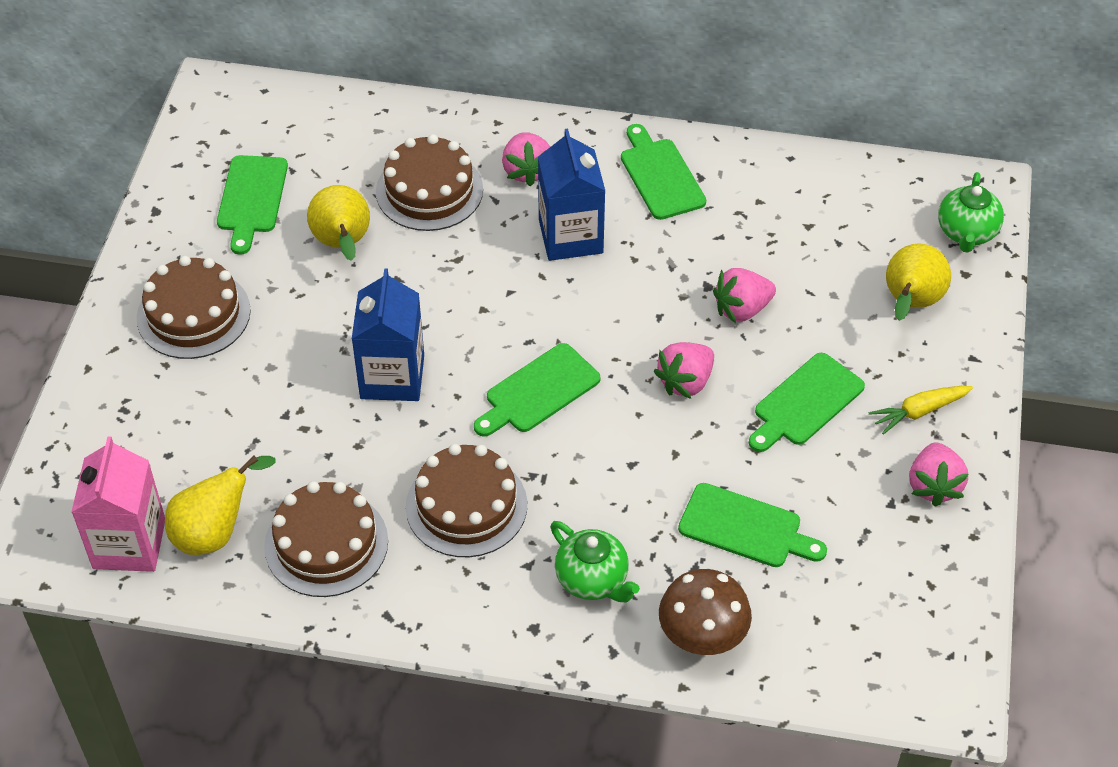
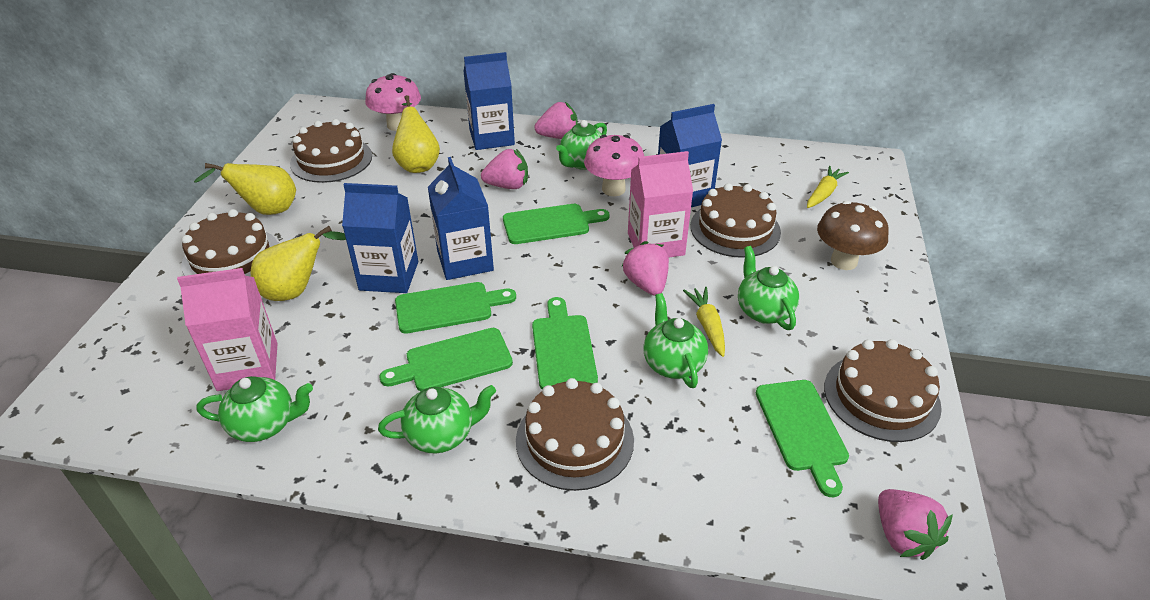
blue carton: [352,269,424,401] [538,129,605,261] = 2 -> [342,183,418,293] [428,157,494,280] [463,52,515,150] [658,104,722,207] = 4
brown cake: [137,256,251,359] [264,481,388,597] [376,134,483,231] [406,444,527,557] = 4 -> [181,209,278,277] [290,119,372,183] [516,378,634,491] [690,183,781,258] [824,339,942,442] = 5
green teapot: [550,521,640,602] [938,172,1004,253] = 2 -> [196,376,313,442] [378,385,496,453] [556,120,607,170] [644,293,708,388] [738,246,799,330] = 5
pink carton: [71,436,165,572] = 1 -> [177,268,278,391] [628,151,693,258] = 2
pink mushroom: none = 0 -> [365,73,421,131] [584,135,644,196] = 2
yellow carrot: [869,386,973,435] = 1 -> [683,287,725,357] [807,166,849,208] = 2

